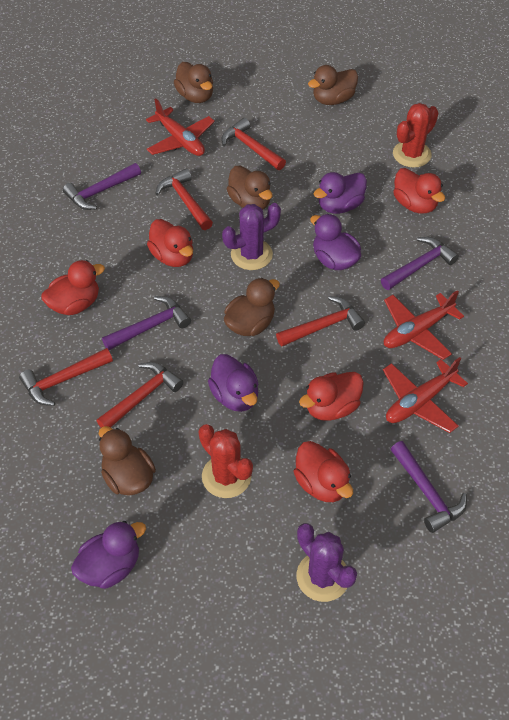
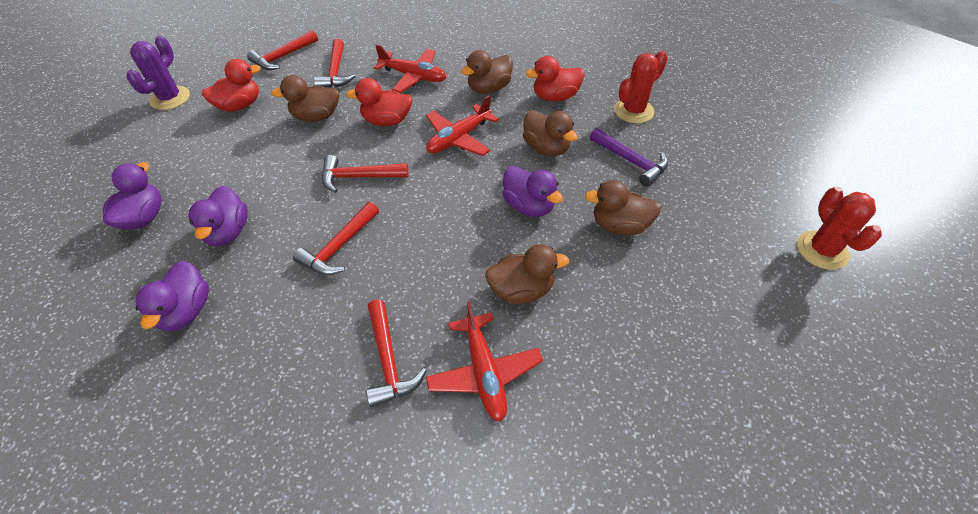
purple cactus: [222,203,281,270] [296,523,357,602] = 2 -> [127,36,190,110] = 1
purple hammer: [63,163,141,210] [102,296,191,350] [381,237,459,290] [390,441,467,533] = 4 -> [590,128,668,186] = 1
red duck: [41,260,105,315] [147,219,193,267] [294,441,353,502] [299,372,364,421] [393,168,445,214] = 5 -> [202,59,261,112] [346,78,412,126] [526,56,585,101] = 3

